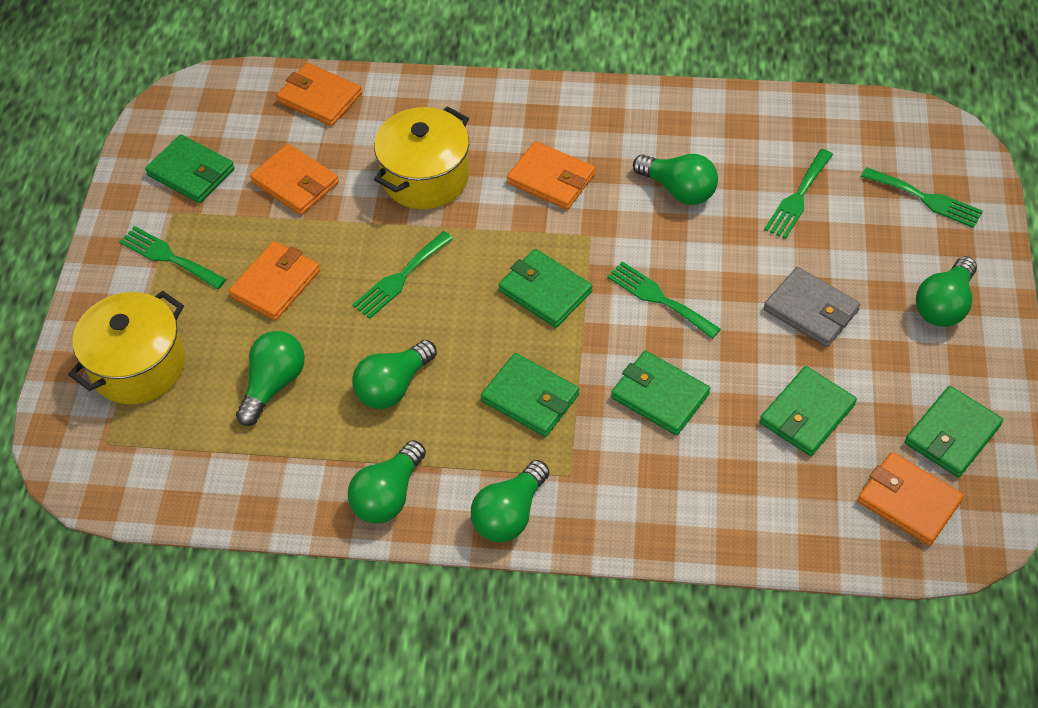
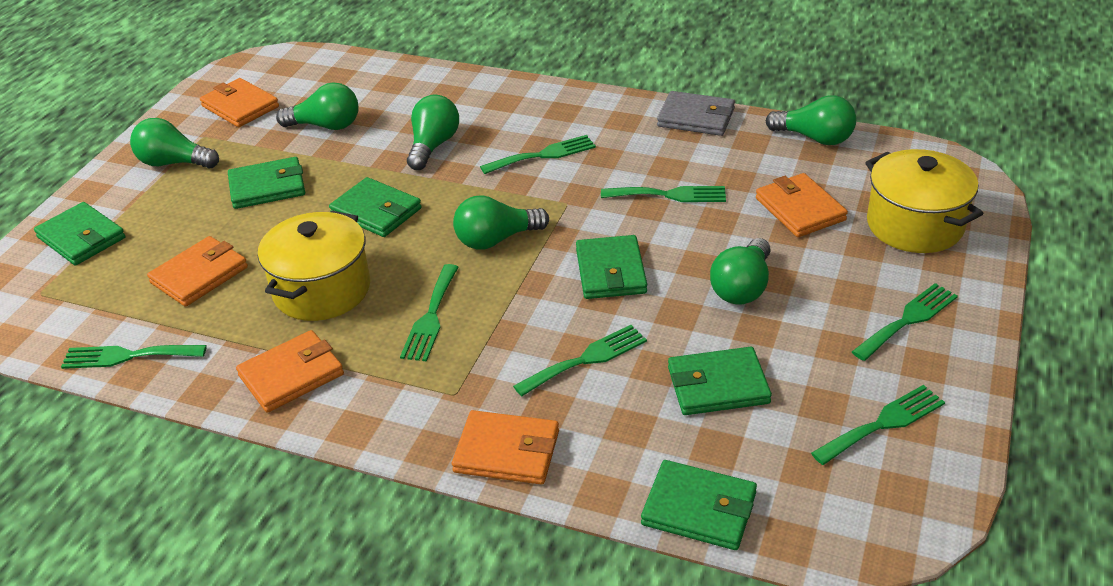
green fork: [119,226,226,289] [353,231,453,319] [607,261,721,339] [764,149,833,239] [861,167,983,228] = 5 -> [61,345,207,369] [400,264,459,362] [480,135,596,174] [513,325,647,396] [601,186,726,202] [811,385,945,465] [852,283,958,361] = 7

